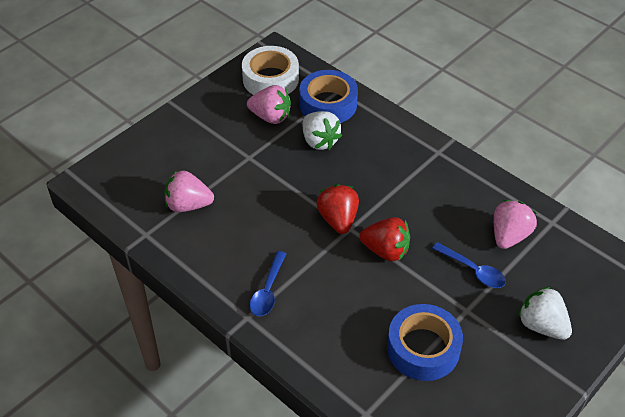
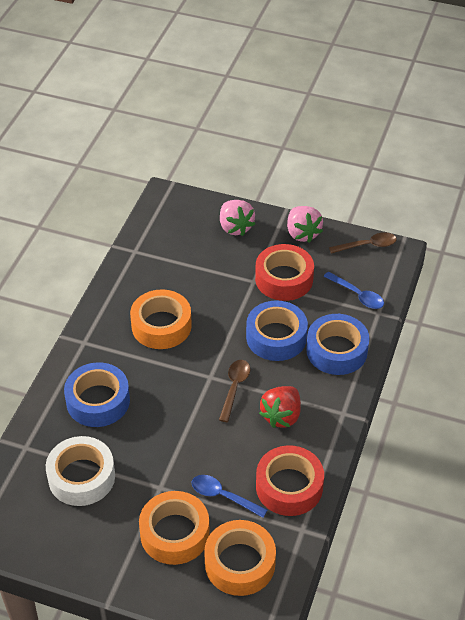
blue tape: [299,70,358,123] [387,304,463,381] = 2 -> [64,362,130,427] [246,300,308,361] [306,314,370,375] = 3
brown spoon: none = 0 -> [219,360,250,422] [329,232,397,254] = 2
orange tape: none = 0 -> [130,289,192,349] [139,491,210,565] [204,520,276,596] = 3
pink strawberry: [164,170,214,212] [247,85,291,124] [494,200,537,249] = 3 -> [220,200,255,236] [287,206,323,243] = 2
red strawberry: [316,184,359,234] [359,217,410,261] = 2 -> [259,386,301,428] = 1
red tape: none = 0 -> [255,244,314,301] [256,445,324,516] = 2
white strawberry: [303,111,342,150] [518,286,572,340] = 2 -> none = 0

